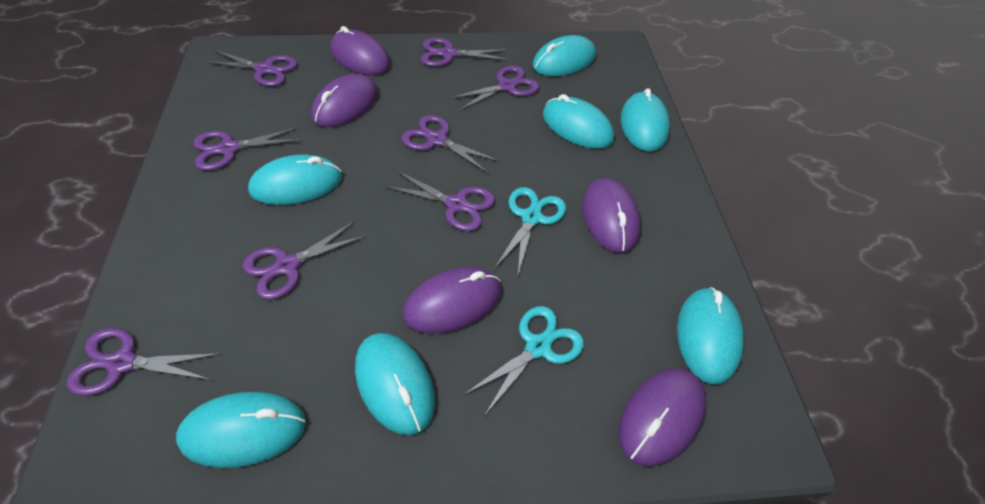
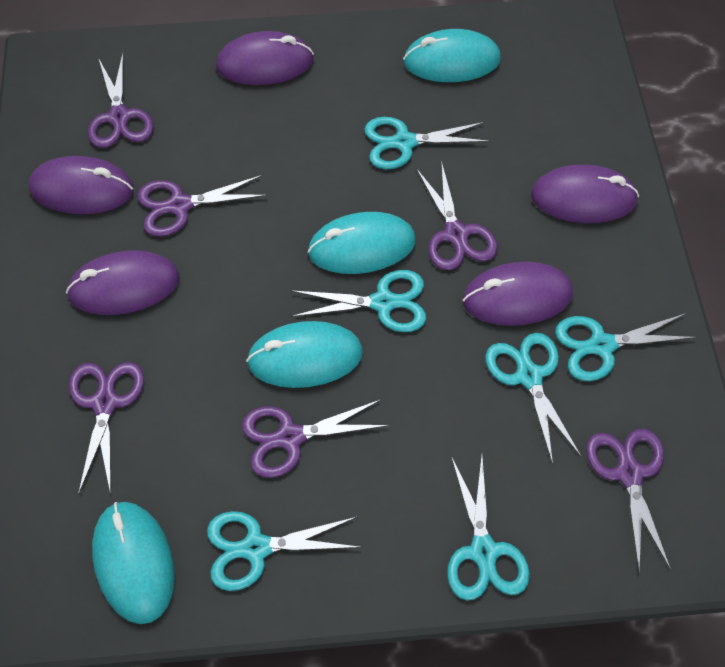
purple scissors: [67,328,221,396] [194,127,302,171] [203,50,297,86] [243,221,367,300] [385,170,495,231] [401,115,500,173] [421,38,508,67] [448,66,539,111] = 8 -> [69,362,144,494] [88,53,153,148] [137,175,268,237] [242,400,390,478] [416,161,497,270] [586,429,671,570] = 6
turquoise mouse: [176,392,306,468] [248,155,342,205] [355,333,435,435] [533,35,596,76] [543,94,614,149] [621,88,670,152] [677,287,744,384] = 7 -> [92,502,175,624] [246,321,363,388] [308,212,416,274] [403,29,501,82] = 4
turquoise scissors: [464,306,584,416] [494,187,566,279] = 2 -> [207,511,361,591] [291,270,426,332] [365,117,490,169] [447,455,530,600] [485,333,581,464] [555,313,697,381] = 6

